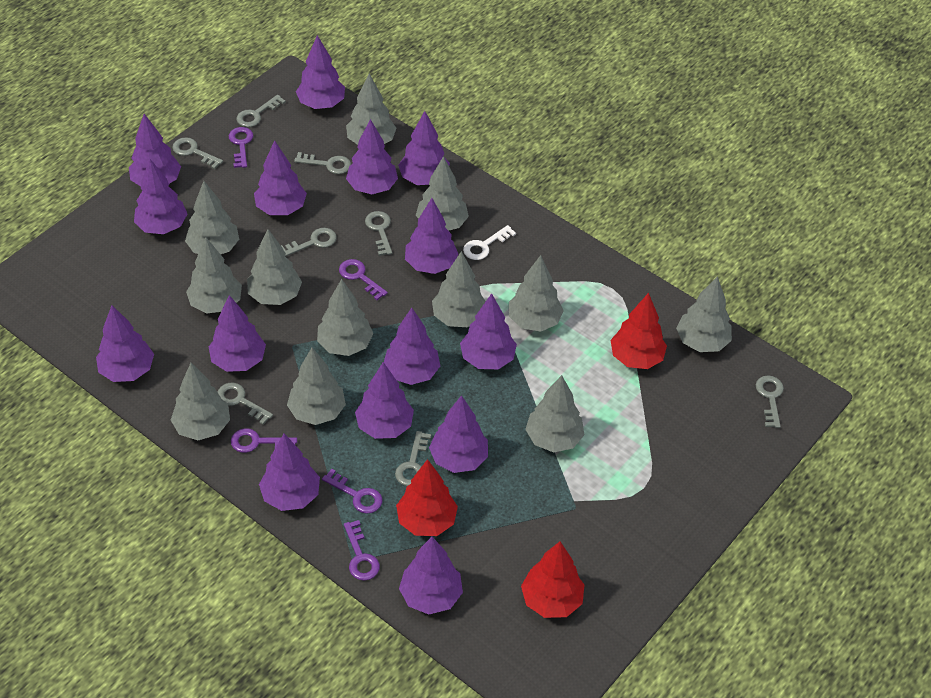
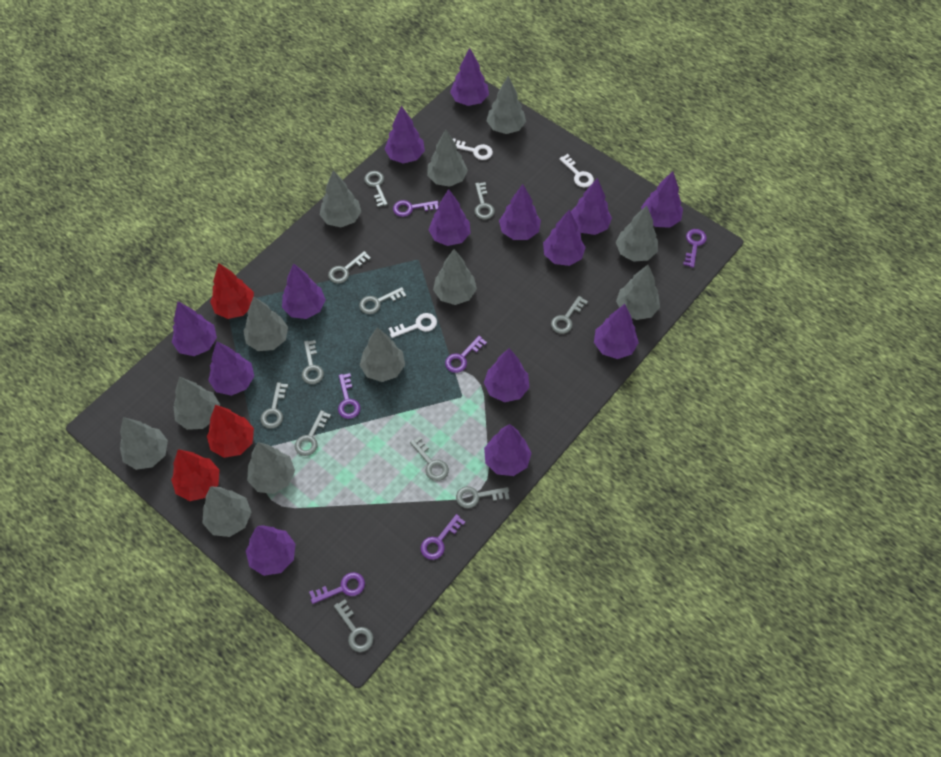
grey key: [173,137,223,169] [217,382,273,425] [236,95,286,127] [281,228,337,257] [294,152,351,174] [365,211,392,256] [395,431,431,486] [756,375,784,428] = 8 -> [260,382,288,429] [295,410,331,456] [302,340,324,384] [328,251,371,284] [334,599,373,652] [359,287,406,314] [364,171,388,207] [410,436,449,481] [456,486,510,508] [474,182,495,220] [551,296,588,334] = 11
purple key: [229,127,253,168] [231,429,297,453] [322,469,382,513] [339,259,388,300] [344,520,380,581] = 5 -> [309,572,365,604] [338,373,361,419] [393,200,439,217] [421,514,466,560] [445,336,487,373] [683,229,707,268] = 6
purple tree: [96,305,154,382] [129,114,181,186] [134,159,187,234] [209,295,266,372] [254,140,307,215] [259,434,320,511] [296,35,345,109] [346,119,398,194] [355,362,414,439] [384,307,440,385] [398,111,450,185] [399,537,463,614] [405,198,459,274] [429,395,488,473] [460,293,517,369] = 15 -> [172,301,217,356] [208,341,254,396] [246,525,295,576] [282,263,326,319] [384,106,425,163] [429,189,471,246] [450,48,489,106] [484,348,529,402] [484,424,531,476] [499,184,541,240] [543,209,586,266] [571,178,612,235] [594,304,639,359] [641,171,683,228] = 14
white key: [463,225,516,260] = 1 -> [388,313,437,338] [453,138,493,160] [559,154,594,188] = 3

